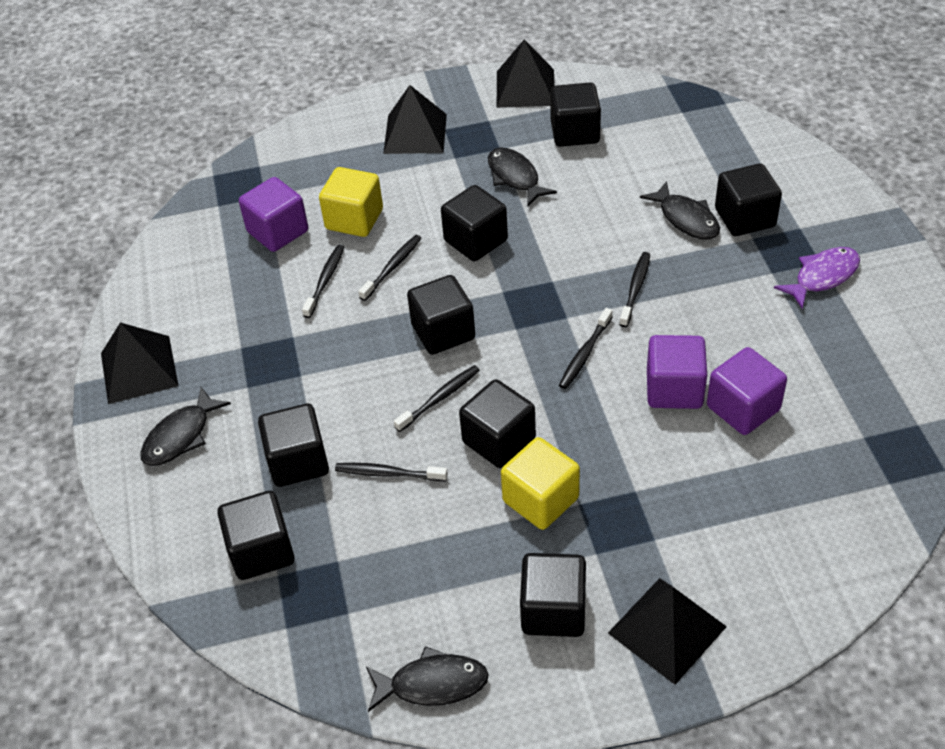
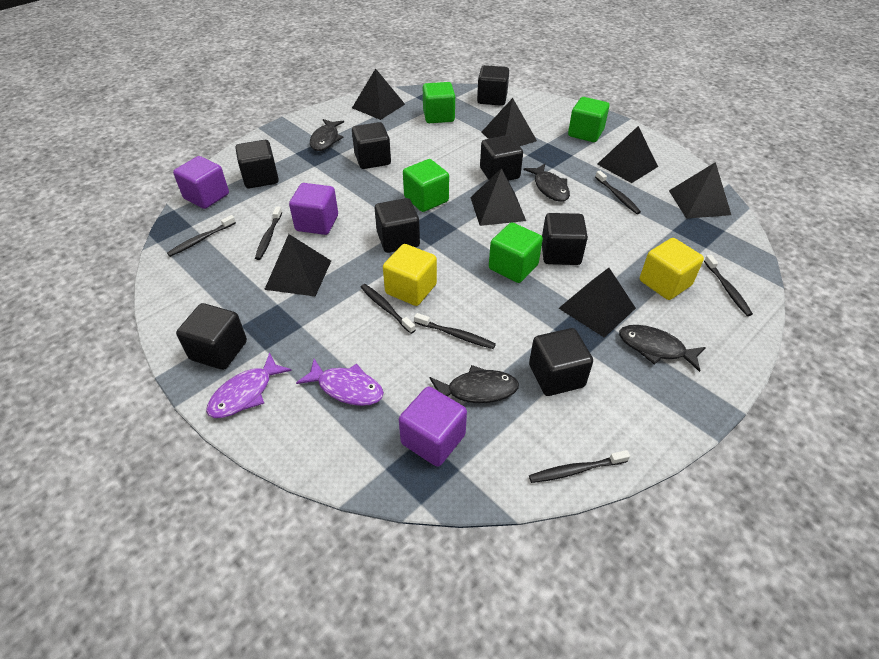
black pyramid: [101,323,179,404] [383,85,447,154] [497,39,555,108] [608,578,727,685] = 4 -> [264,234,331,297] [352,68,405,120] [470,168,526,226] [481,98,537,146] [559,268,636,338] [597,126,658,183] [669,162,731,219] = 7
black toothbrush: [302,244,344,318] [335,463,448,481] [358,235,422,301] [394,365,480,432] [559,308,612,389] [619,252,650,327] = 6 -> [167,215,236,257] [255,206,282,260] [361,284,415,334] [414,313,496,349] [529,450,630,483] [595,171,641,214] [704,255,753,316] = 7
green cube: none = 0 -> [403,159,449,212] [423,82,455,123] [489,223,543,283] [568,97,609,142] = 4
purple fish: [774,247,860,309] = 1 -> [206,352,292,418] [296,359,384,406] = 2

